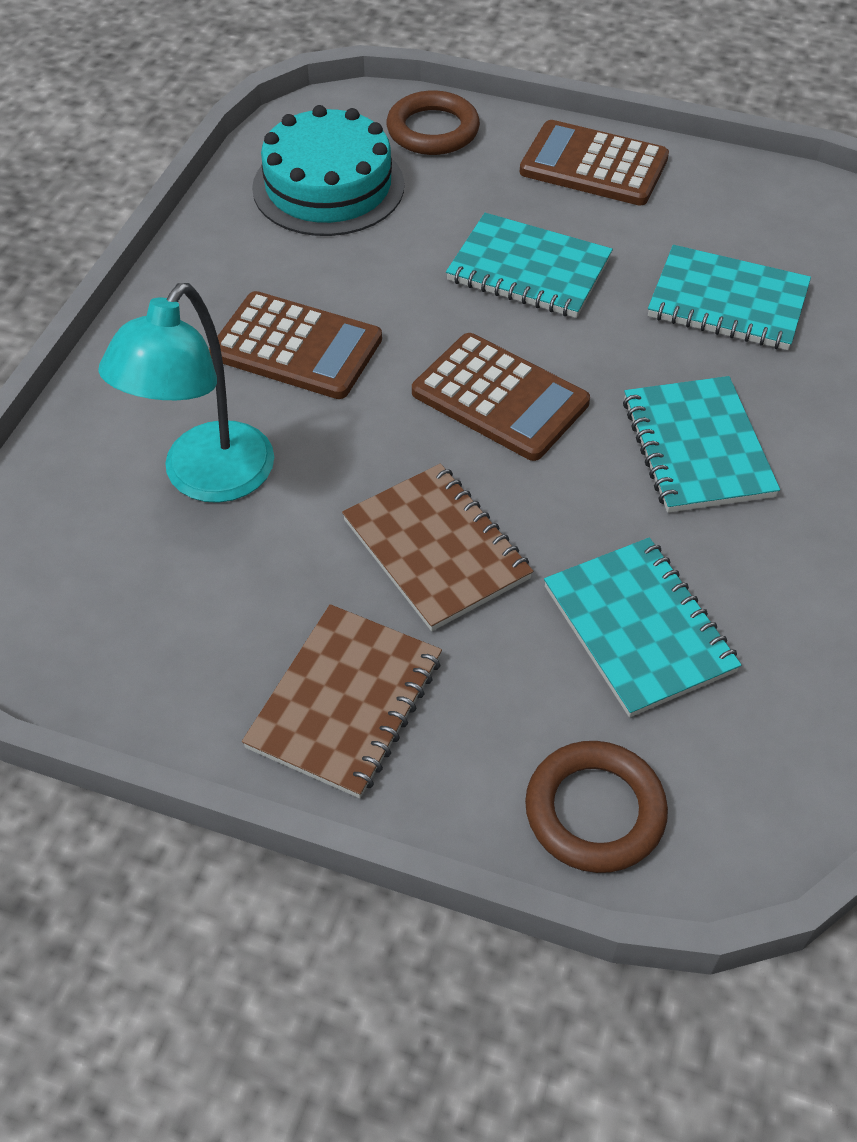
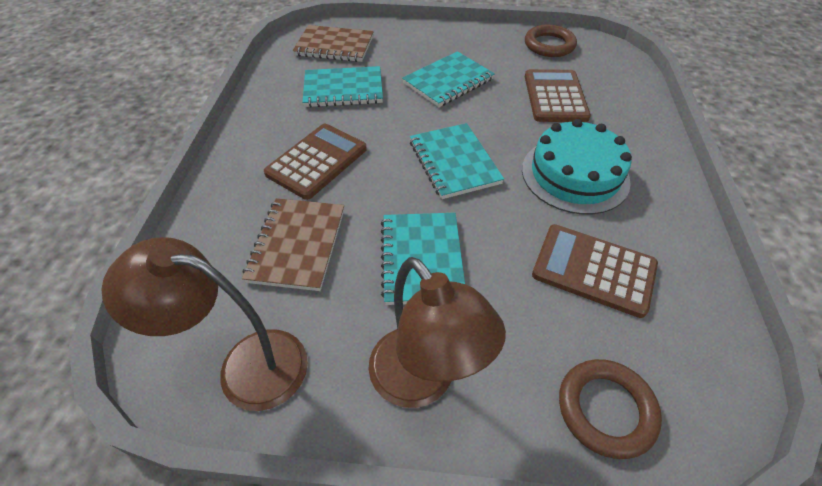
brown lamp: none = 0 -> [101,237,308,411] [369,257,506,408] = 2
turquoise lamp: [98,283,274,503] = 1 -> none = 0

